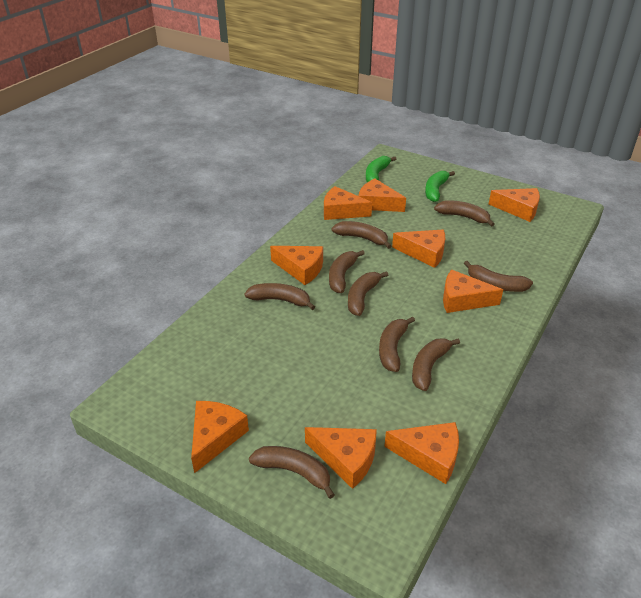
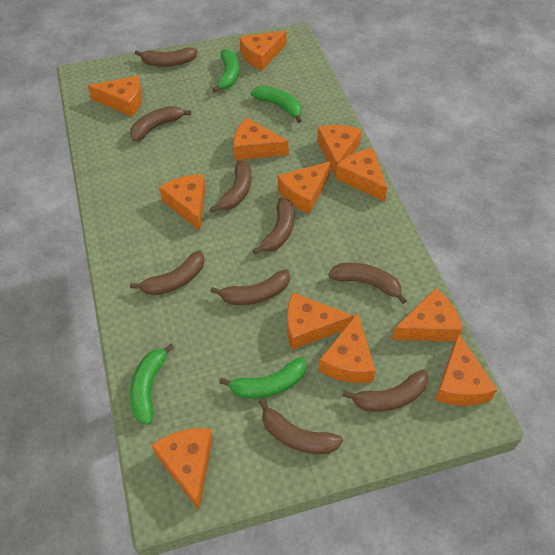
green banana: [366,156,396,182] [425,171,455,202] = 2 -> [130,344,174,425] [212,49,239,93] [219,357,306,399] [251,86,302,123] = 4
orange cheese: [191,401,249,473] [270,246,323,285] [305,427,377,489] [324,186,372,220] [358,179,406,212] [384,422,459,484] [392,230,445,268] [443,270,503,313] [489,188,540,222] = 9 -> [88,76,142,117] [152,428,213,510] [159,174,205,231] [233,118,289,160] [240,30,287,70] [278,161,331,214] [287,293,354,350] [317,125,362,177] [319,313,375,383] [336,148,387,202] [392,288,463,342] [435,333,497,406] = 12

